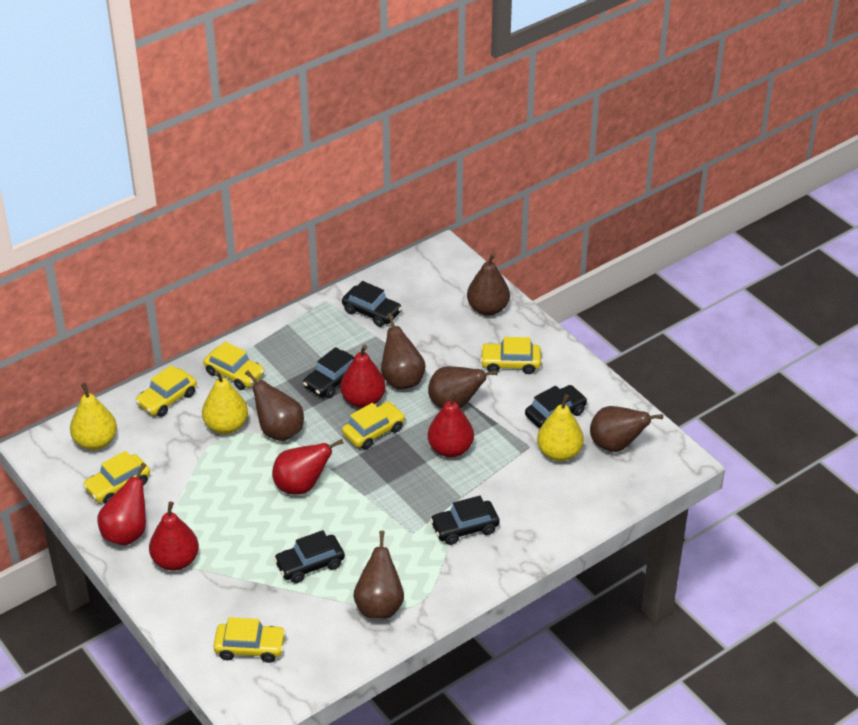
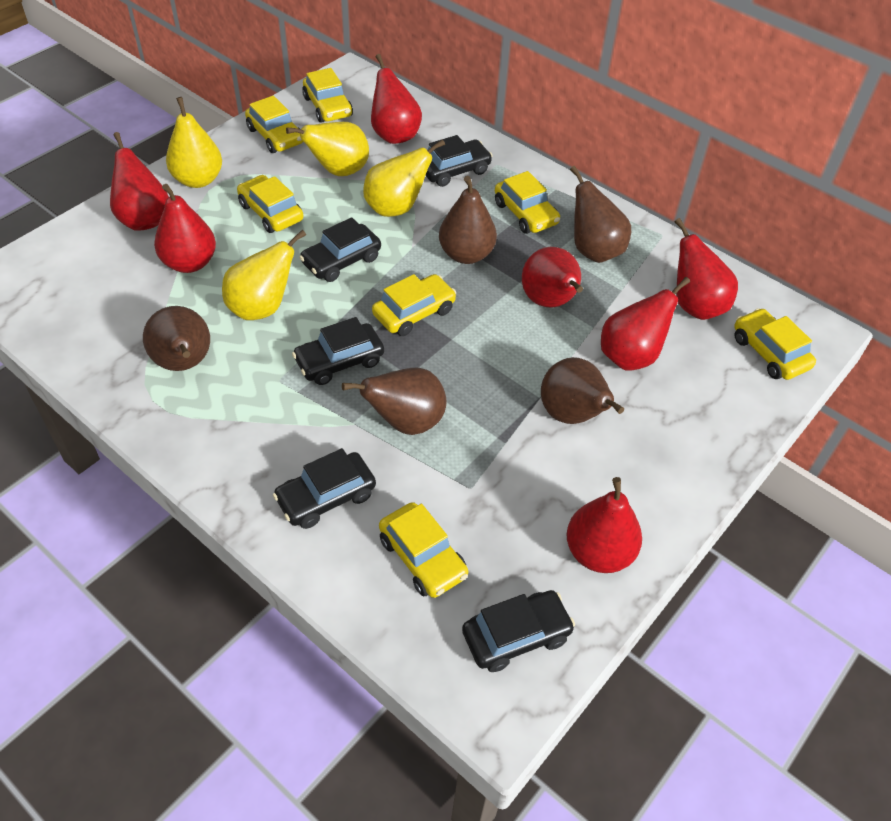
brown pear: [245,370,304,441] [353,531,404,618] [381,313,426,389] [428,366,498,409] [467,253,510,316] [590,406,663,452] = 6 -> [143,306,210,371] [342,368,446,435] [439,176,497,264] [541,357,624,424] [570,166,631,263] = 5
red pear: [97,463,146,545] [149,502,199,571] [272,439,344,495] [340,344,386,408] [428,391,474,458] = 5 -> [110,132,169,231] [154,184,216,273] [371,54,422,144] [522,247,583,308] [566,477,642,573] [601,277,690,370] [675,218,738,320] = 7
yellow car: [83,451,150,504] [135,365,197,417] [203,341,265,390] [213,617,286,663] [342,402,405,449] [480,337,541,374] = 6 -> [237,175,303,233] [245,96,303,153] [302,68,353,123] [372,274,456,336] [379,502,468,598] [495,171,560,234] [734,308,816,380] = 7
yellow pear: [70,383,117,450] [202,371,248,434] [537,394,584,461] = 3 -> [166,97,222,188] [222,230,306,320] [286,122,369,176] [363,139,445,217] = 4

